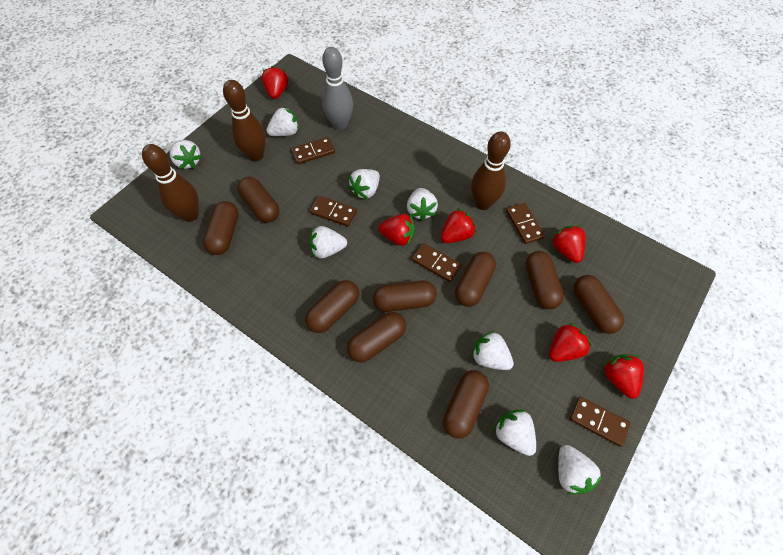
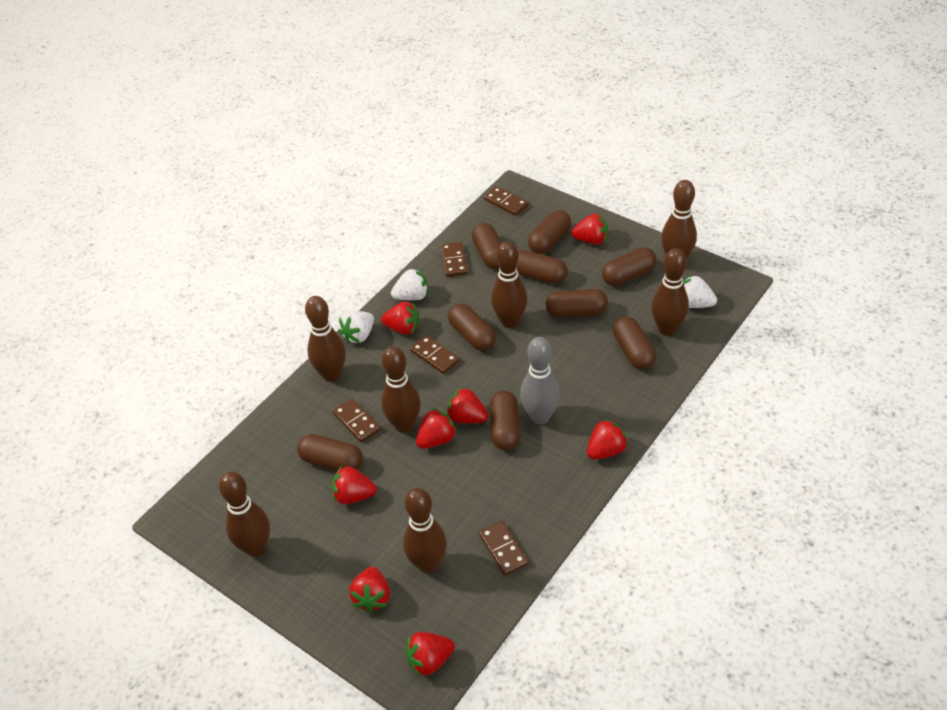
brown bowling pin: [142,144,199,222] [223,80,266,161] [471,131,511,210] = 3 -> [219,472,270,557] [305,296,346,382] [381,346,421,433] [403,488,447,573] [491,242,528,328] [651,248,689,336] [661,180,697,259] = 7
red strawberry: [261,66,288,99] [378,214,415,246] [441,208,476,243] [549,323,592,362] [551,225,586,263] [602,354,644,399] = 6 -> [332,466,377,504] [349,566,390,613] [381,302,419,335] [405,632,455,677] [416,408,457,449] [447,387,488,424] [571,213,608,245] [587,419,628,460] = 8
white strawberry: [170,140,202,169] [266,106,299,136] [309,226,347,258] [348,169,380,199] [407,188,438,221] [471,331,514,370] [493,410,536,456] [558,445,603,495] = 8 -> [339,311,374,343] [391,267,428,300] [683,275,717,308] = 3

